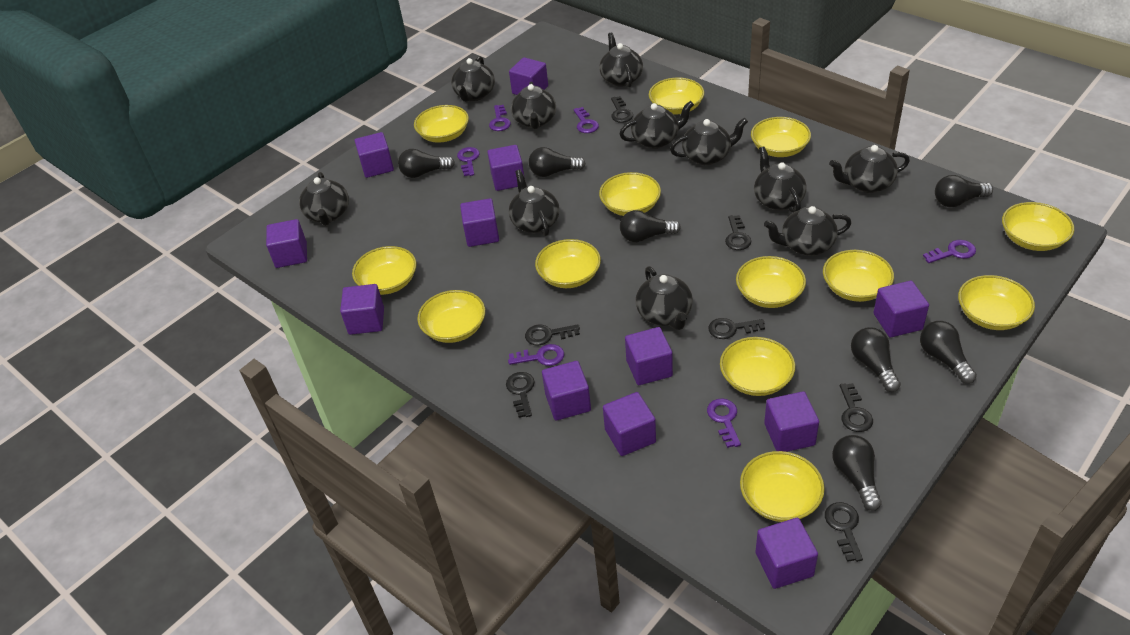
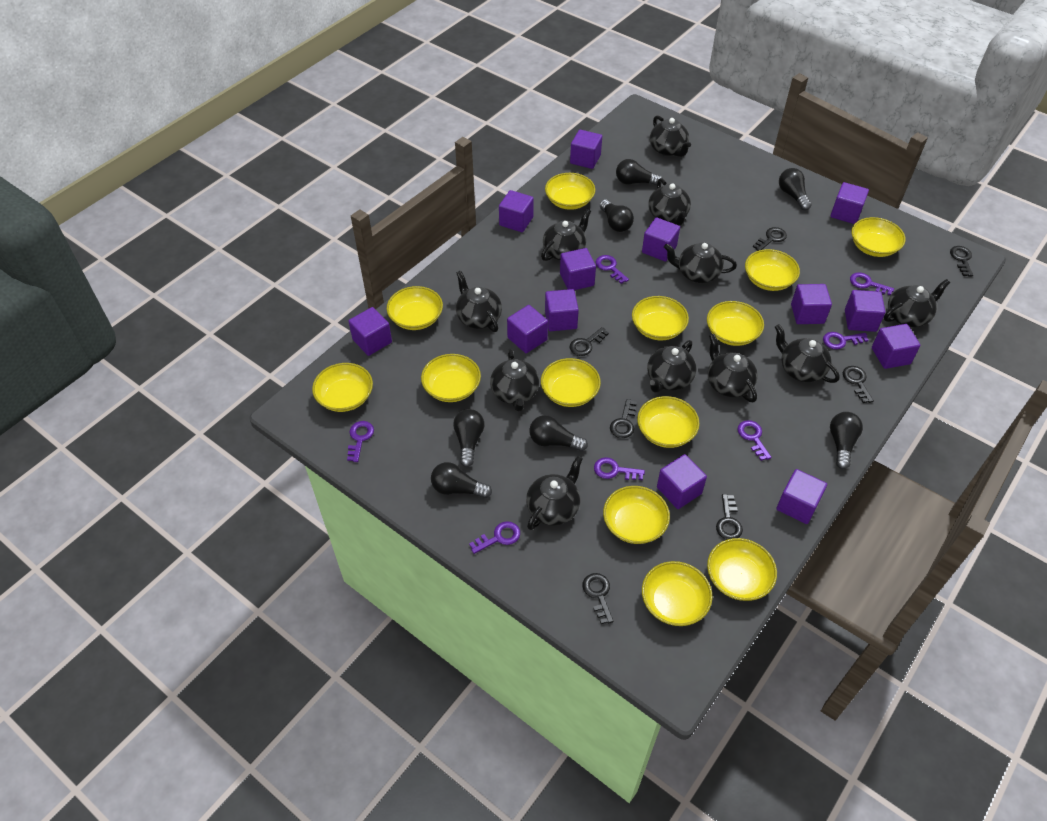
purple cube: [266,219,307,268] [340,284,384,335] [355,132,394,178] [460,198,499,247] [487,145,524,191] [509,57,548,95] [542,361,591,421] [603,392,656,456] [625,327,673,385] [755,518,818,589] [764,391,819,452] [873,281,929,337] = 12 -> [348,307,392,356] [499,190,534,232] [507,305,548,353] [545,289,579,331] [560,248,596,290] [570,130,602,169] [642,217,680,262] [657,454,707,509] [776,469,827,524] [791,284,832,324] [830,182,869,224] [845,290,885,332] [872,324,921,369] = 13
purple key: [457,147,480,176] [489,105,511,131] [508,344,564,366] [573,107,599,133] [707,398,741,448] [923,240,976,263] = 6 -> [347,421,374,462] [469,521,520,554] [594,457,645,480] [596,255,629,284] [738,420,772,461] [823,332,869,349] [850,272,894,296] = 7

